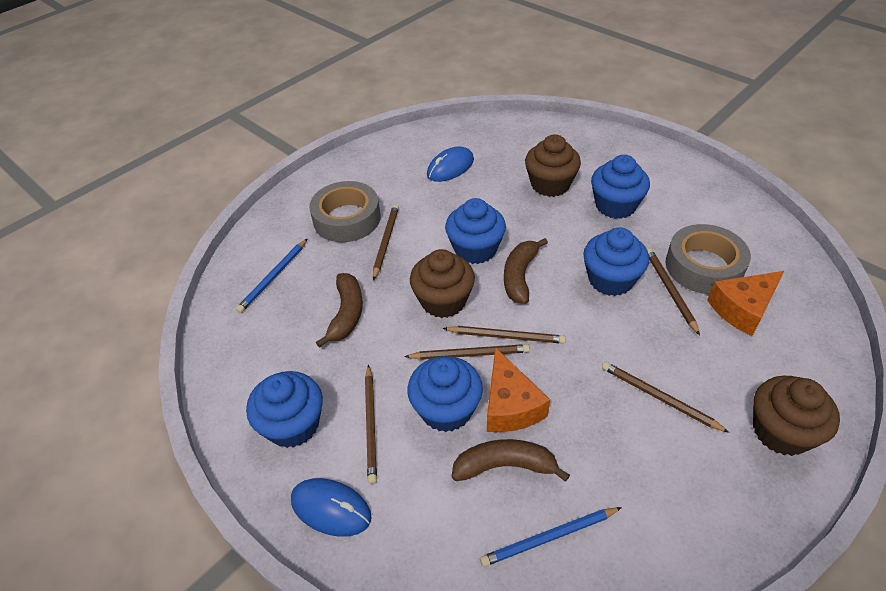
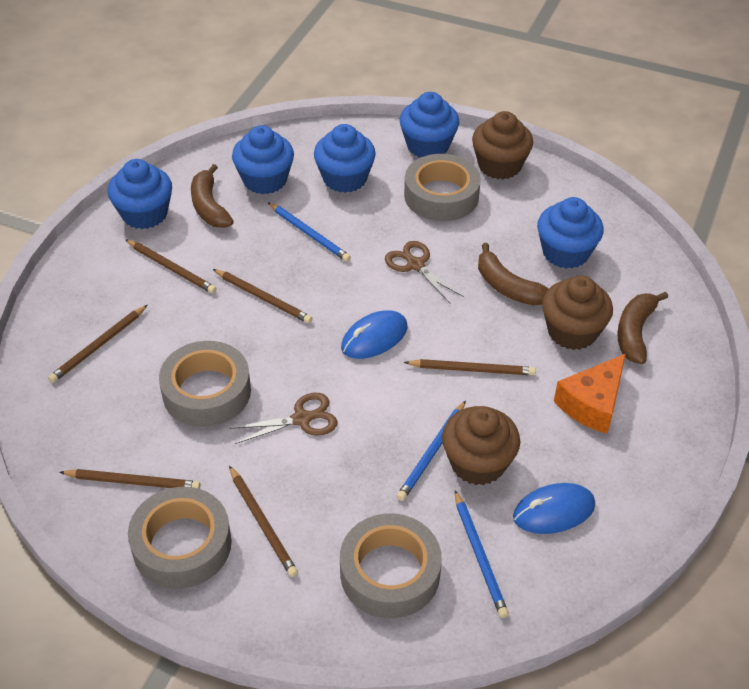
blue pencil: [236,239,307,313] [480,507,622,567] = 2 -> [268,202,351,262] [397,400,466,501] [455,490,509,618] = 3
brown scissors: none = 0 -> [230,393,338,444] [385,241,464,303] = 2
grey tape: [309,181,381,242] [666,224,751,294] = 2 -> [128,487,232,589] [159,341,251,427] [340,514,442,618] [404,154,481,221] = 4
orange cheese: [487,347,550,432] [707,271,784,336] = 2 -> [554,354,626,434] = 1

